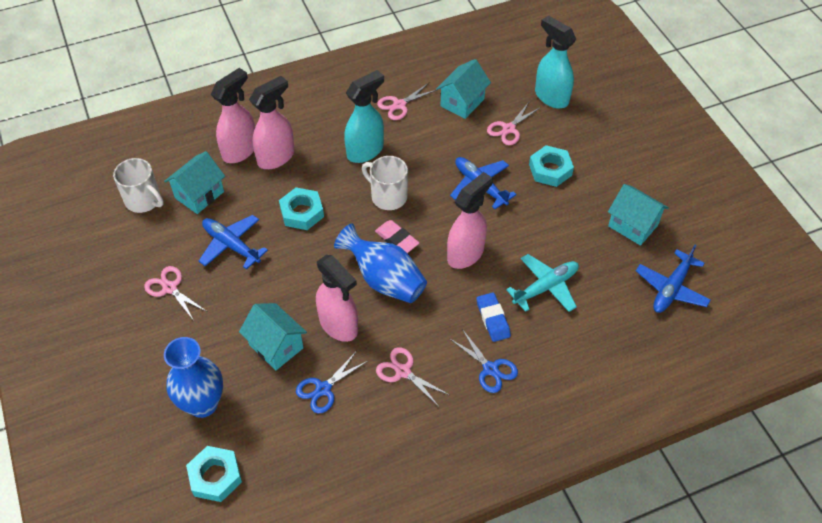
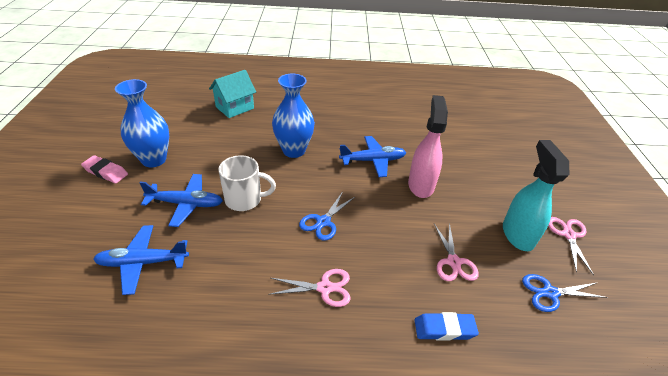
pink scissors: [144,266,207,321] [376,347,449,407] [377,83,437,120] [487,102,541,145] = 4 -> [268,269,350,307] [434,222,479,281] [548,217,594,275] = 3
pink spray bottle: [211,68,255,163] [249,76,295,169] [316,255,358,342] [447,172,493,269] = 4 -> [408,95,448,198] = 1
turquoise house: [164,151,225,214] [239,303,307,370] [436,59,491,119] [608,184,669,246] = 4 -> [209,70,256,118] = 1
turquoise nut: [186,446,242,502] [279,187,324,230] [529,145,574,187] = 3 -> none = 0
turquoise plane: [506,254,579,312] = 1 -> none = 0
turquoise spray bottle: [344,70,384,163] [535,15,576,108] = 2 -> [503,140,569,251] = 1
white mug: [113,158,164,213] [362,156,408,210] = 2 -> [218,155,276,211] = 1

